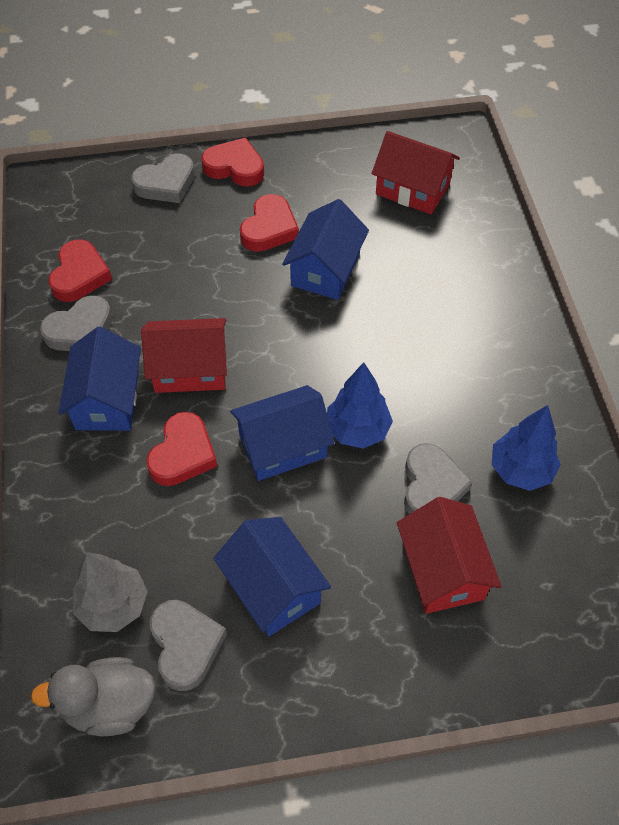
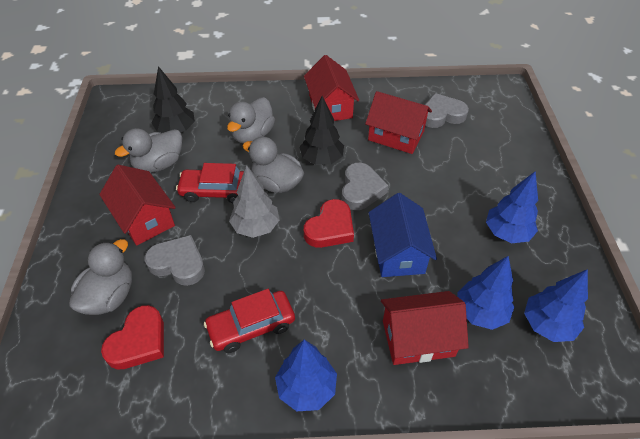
black tree: none = 0 -> [151,66,195,133] [299,96,344,165] = 2
blue house: [58,327,141,431] [213,517,331,636] [230,385,335,481] [282,199,369,300] = 4 -> [369,193,437,277] = 1
blue tree: [327,362,393,449] [492,405,561,491] = 2 -> [275,340,337,411] [457,256,514,330] [486,171,538,243] [524,269,588,342] = 4
grey duck: [31,657,156,736] = 1 -> [69,239,132,315] [115,128,182,173] [227,97,275,143] [243,137,304,193] = 4
grey heart: [40,295,112,351] [131,153,195,203] [150,600,227,691] [404,443,473,514] = 4 -> [145,235,205,286] [342,163,389,210] [425,93,469,128] = 3
red car: none = 0 -> [176,163,244,203] [204,289,295,353] = 2
red heart: [48,240,112,302] [146,412,217,486] [201,138,264,187] [240,194,299,252] = 4 -> [101,305,164,370] [304,199,354,248] = 2
red house: [141,318,227,393] [372,131,460,214] [397,497,502,614] = 3 -> [99,165,176,246] [304,55,359,121] [365,91,432,154] [381,291,469,365] = 4

